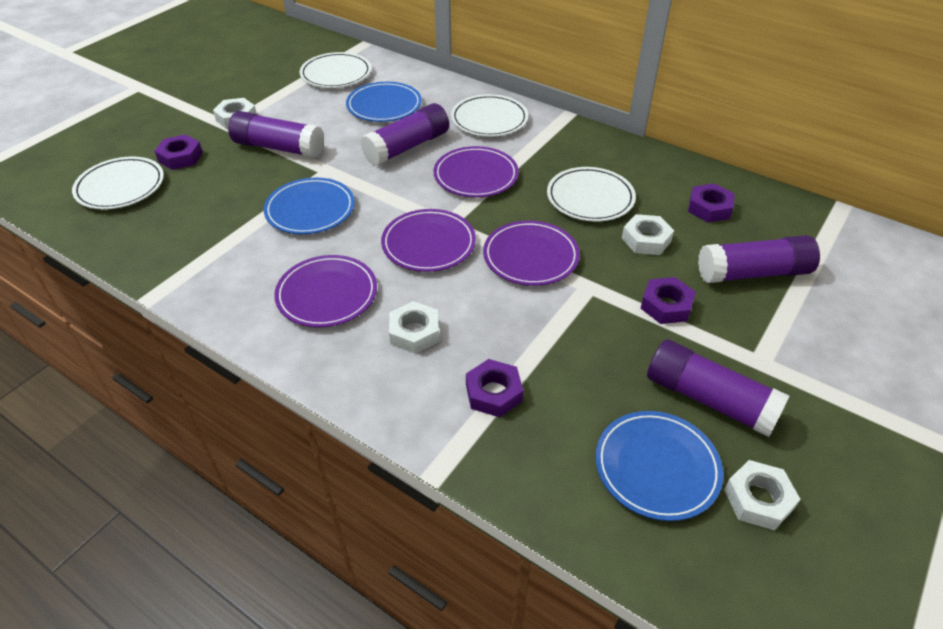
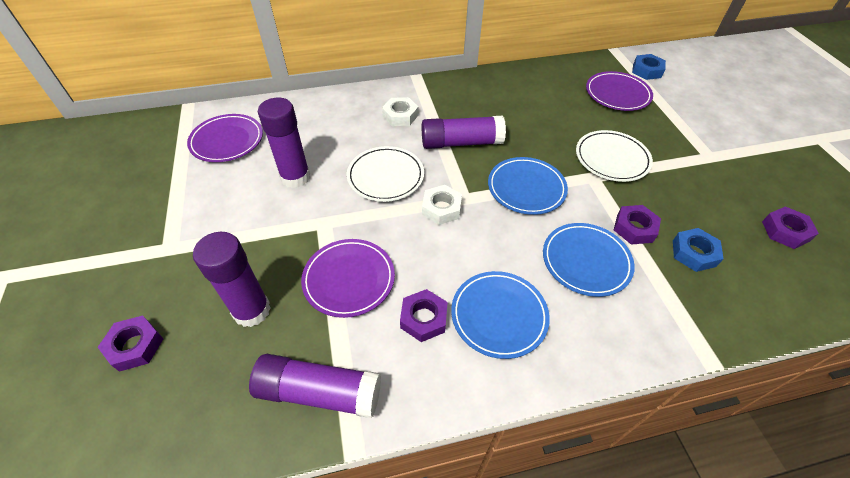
blue nut: none = 0 -> [632,54,666,80] [673,228,724,272] = 2
purple plate: [274,255,377,327] [381,209,476,272] [433,146,519,197] [483,220,580,286] = 4 -> [187,114,263,162] [301,239,395,318] [586,71,653,111] = 3
white nut: [213,98,257,129] [389,301,439,354] [622,214,674,255] [724,460,800,530] = 4 -> [382,97,418,126] [422,185,462,225] = 2
white plate: [72,156,164,210] [300,52,371,88] [451,94,528,137] [547,167,636,222] = 4 -> [347,146,424,202] [576,130,653,182] = 2

